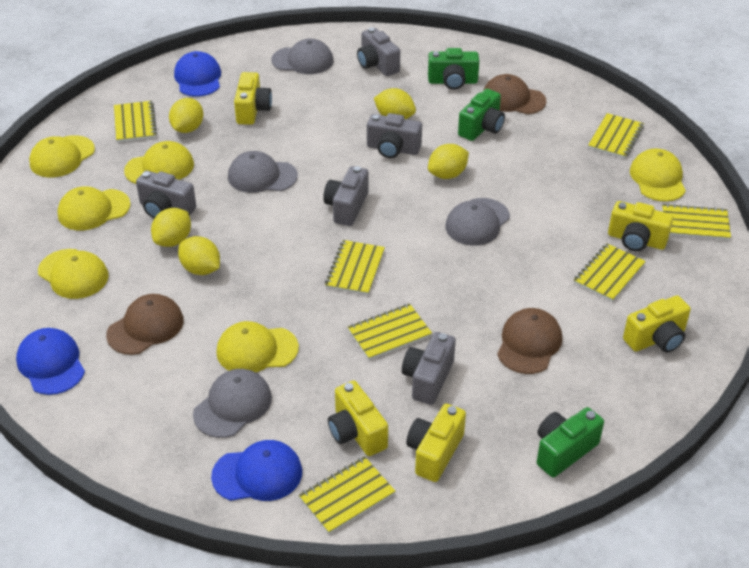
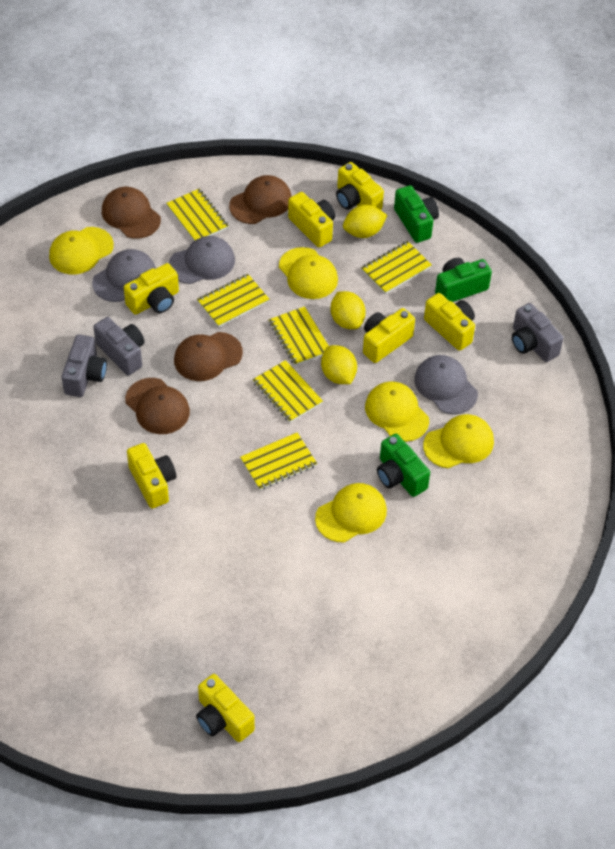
blue cap: [16,328,85,395] [174,51,221,97] [211,440,302,501] = 3 -> none = 0
brown cap: [106,294,184,355] [484,74,546,114] [497,308,562,374] = 3 -> [102,187,161,239] [125,378,190,434] [174,332,243,381] [229,175,292,224] = 4
grey camera: [136,170,196,219] [323,166,368,226] [357,28,400,76] [367,113,422,158] [402,332,456,405] = 5 -> [62,334,107,397] [93,317,145,375] [512,303,563,362] = 3
grey cap: [193,369,272,438] [228,151,298,193] [271,38,333,74] [445,198,510,246] = 4 -> [92,249,156,302] [169,236,235,284] [414,355,478,414] = 3
yellow camera: [234,72,272,125] [328,380,388,456] [406,404,466,482] [608,201,673,251] [623,295,691,353] = 5 -> [124,263,179,315] [127,443,176,509] [196,674,255,742] [288,192,335,247] [336,162,384,210] [363,308,415,363] [424,293,475,351] = 7
yellow cap: [29,135,95,177] [38,249,109,299] [57,186,131,230] [124,141,194,184] [216,321,299,372] [630,148,686,202] = 6 -> [49,227,114,274] [279,247,338,299] [315,483,387,543] [365,381,429,442] [423,414,494,468] = 5
yellow lemon: [151,208,191,247] [169,98,203,133] [178,236,220,275] [374,88,416,119] [428,144,469,179] = 5 -> [321,345,357,384] [330,291,366,329] [343,205,387,238] = 3
yellow notebook: [114,101,157,142] [299,456,396,534] [325,240,385,295] [348,303,432,360] [574,243,646,302] [588,113,644,158] [662,203,731,240] = 7 -> [166,189,229,241] [197,274,270,327] [240,432,317,490] [253,360,323,423] [269,306,329,366] [361,241,432,294] = 6

